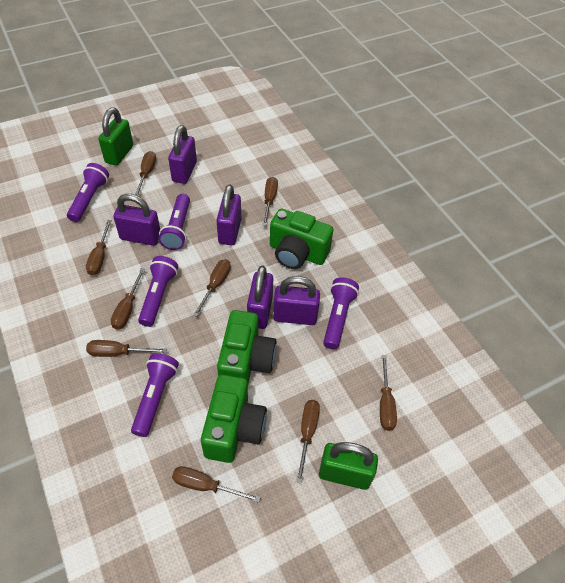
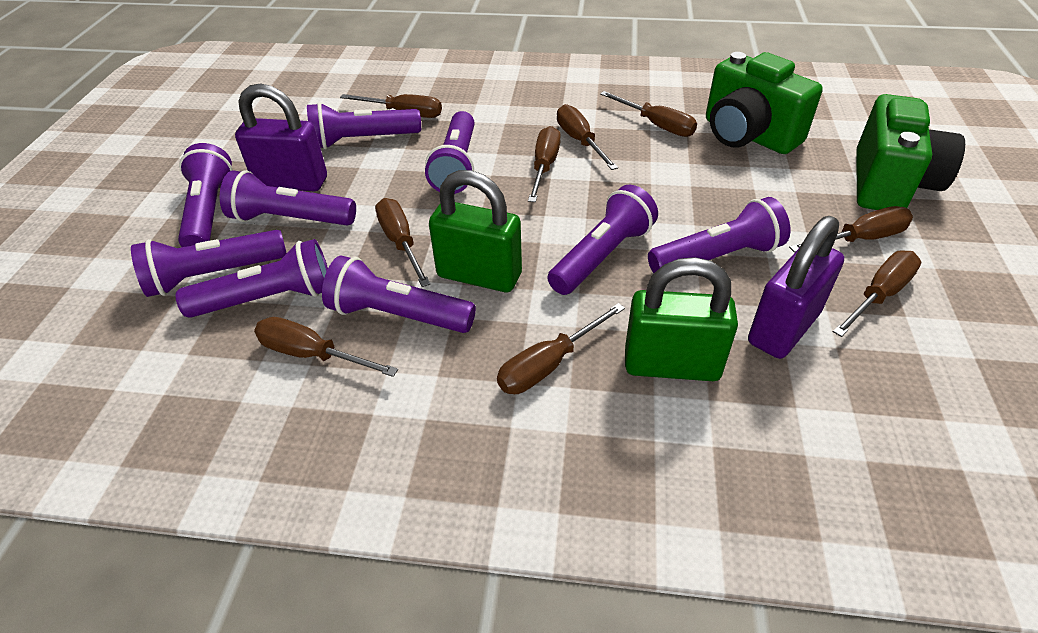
green camera: [201,374,267,463] [217,310,277,384] [270,209,333,269] = 3 -> [706,52,823,154] [857,94,965,210] = 2
purple flashlight: [67,163,109,222] [131,353,179,437] [138,256,178,327] [159,194,190,250] [323,277,359,349] = 5 -> [131,230,287,297] [176,239,328,318] [178,143,233,247] [220,170,356,226] [307,102,421,149] [322,255,476,333] [425,111,475,194] [547,185,658,295] [648,197,790,273] = 9
purple padlock: [113,194,160,246] [168,125,197,184] [216,184,241,245] [247,265,273,329] [273,276,320,325] = 5 -> [235,83,327,191] [748,216,844,359] = 2

